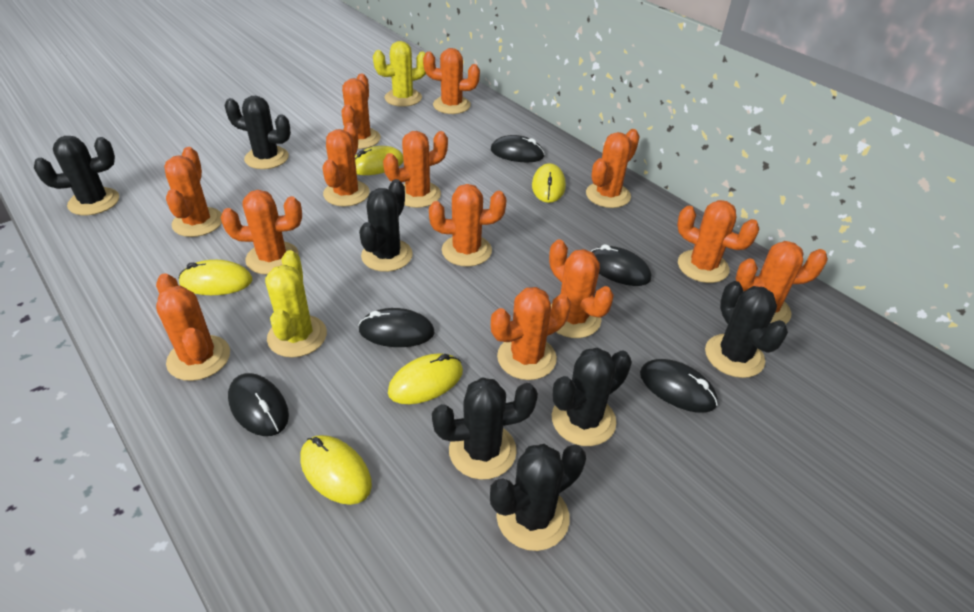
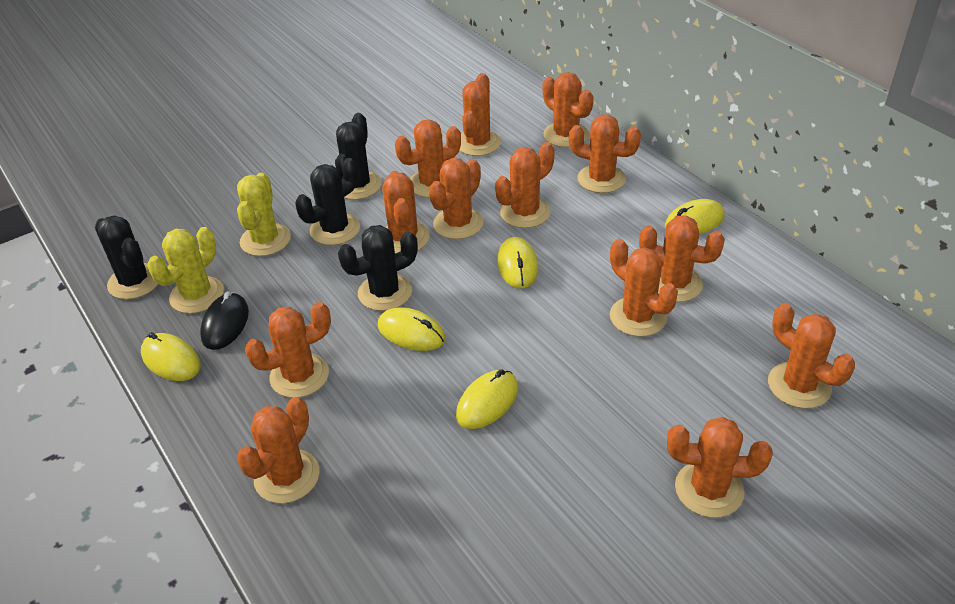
black cactus: [34,136,119,215] [224,96,291,169] [359,179,413,272] [432,377,538,480] [490,444,586,551] [552,348,632,446] [705,281,788,378] = 7 -> [95,215,158,299] [295,158,360,245] [335,113,382,200] [338,225,418,311] = 4
black mouse: [228,373,289,436] [358,308,435,347] [491,135,545,162] [590,244,651,286] [640,359,718,413] = 5 -> [200,291,249,350] = 1

